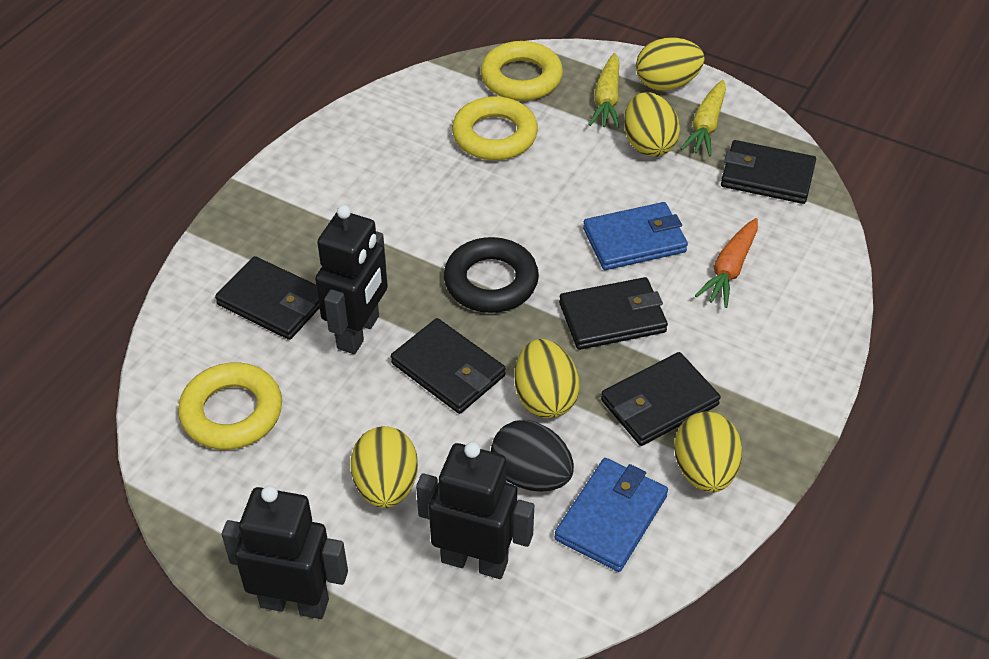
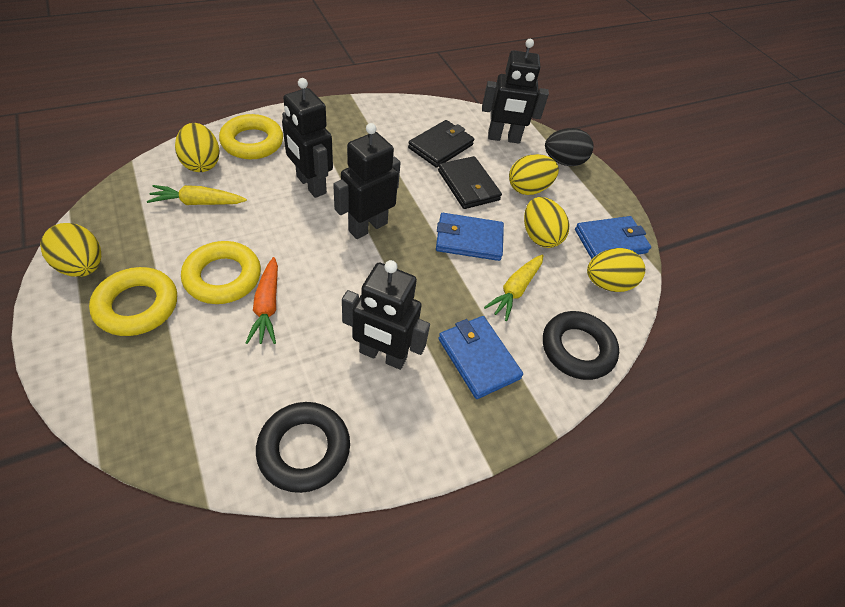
black ring: [444,237,539,313] = 1 -> [256,402,350,493] [543,311,619,380] = 2
black robot: [222,486,348,619] [315,205,388,354] [416,442,534,579] = 3 -> [282,78,333,198] [333,123,401,239] [342,260,430,370] [482,39,549,144] = 4
black wallet: [215,256,320,340] [391,318,506,414] [559,277,668,350] [601,352,721,446] [721,140,816,204] = 5 -> [408,120,474,168] [438,156,502,209] = 2
blue wallet: [555,458,668,572] [583,202,688,270] = 2 -> [436,213,504,261] [439,316,523,399] [575,216,651,259] = 3

